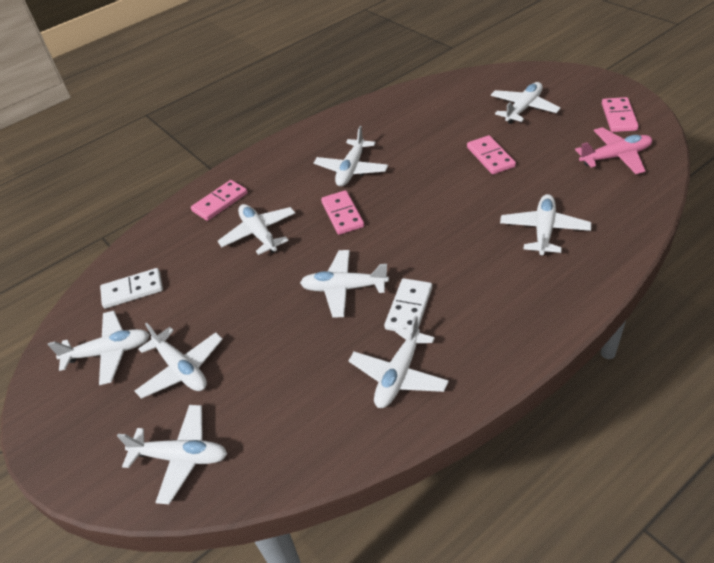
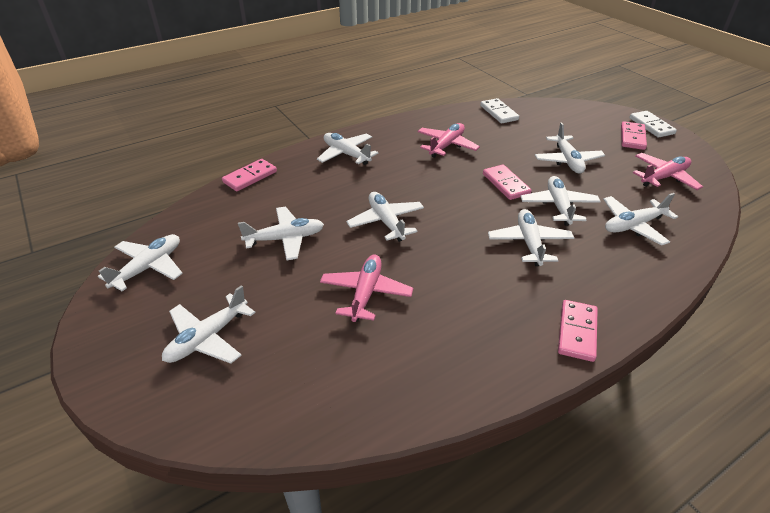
pink plane: [575,127,652,174] = 1 -> [320,255,413,322] [418,123,480,158] [633,153,703,190] = 3

